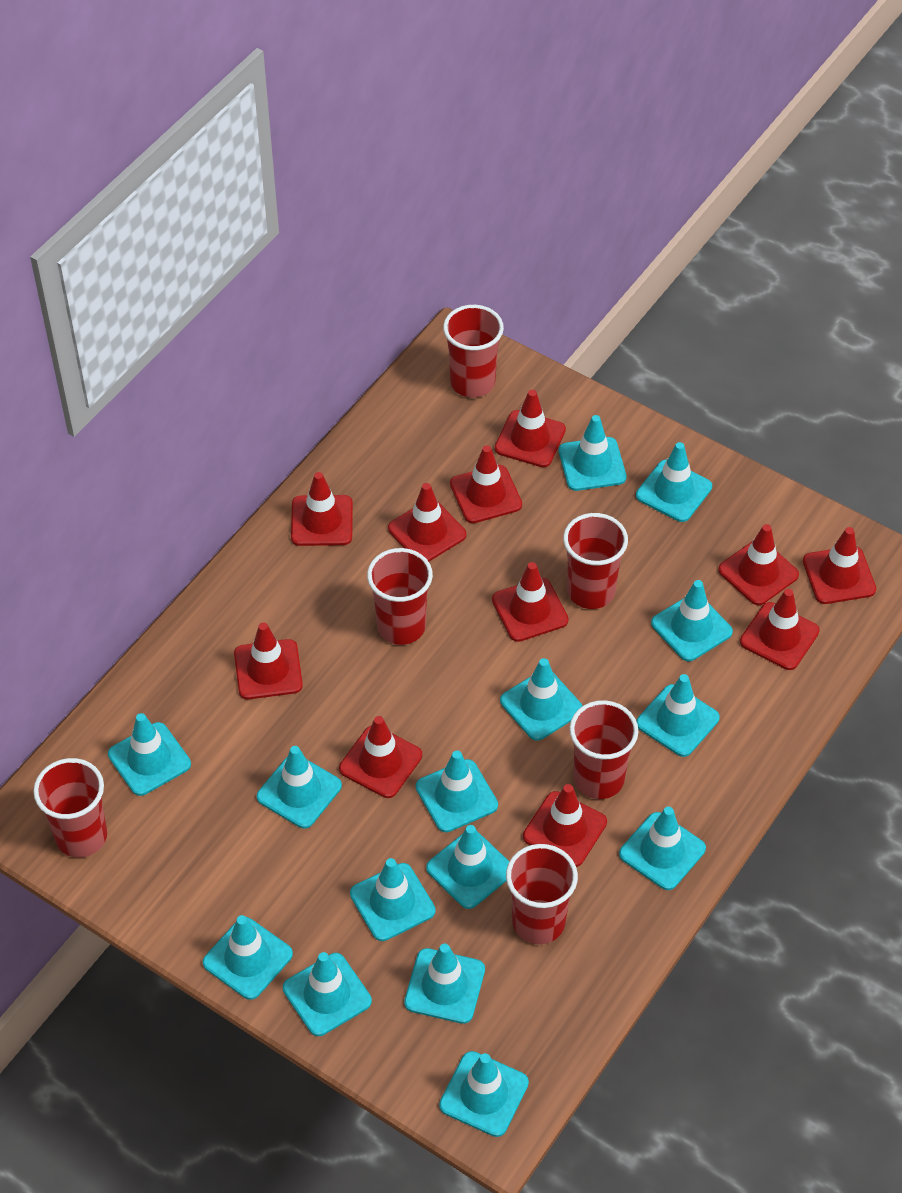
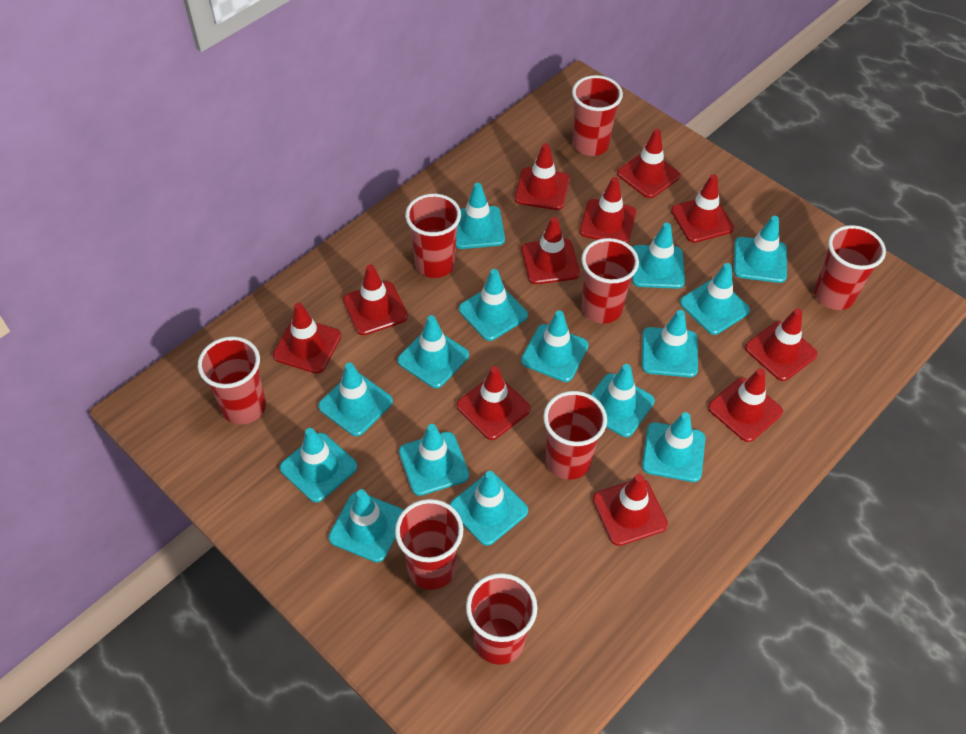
red cup: [33,758,107,858] [367,548,433,645] [443,305,504,398] [506,844,578,944] [563,513,628,609] [569,700,638,799] = 6 -> [197,336,266,425] [395,499,464,590] [405,194,461,278] [466,573,538,665] [543,391,607,480] [572,75,623,156] [581,238,639,324] [814,225,886,310] = 8

